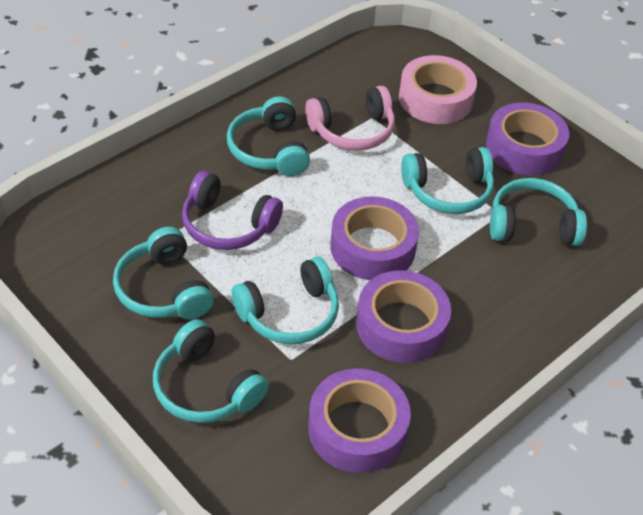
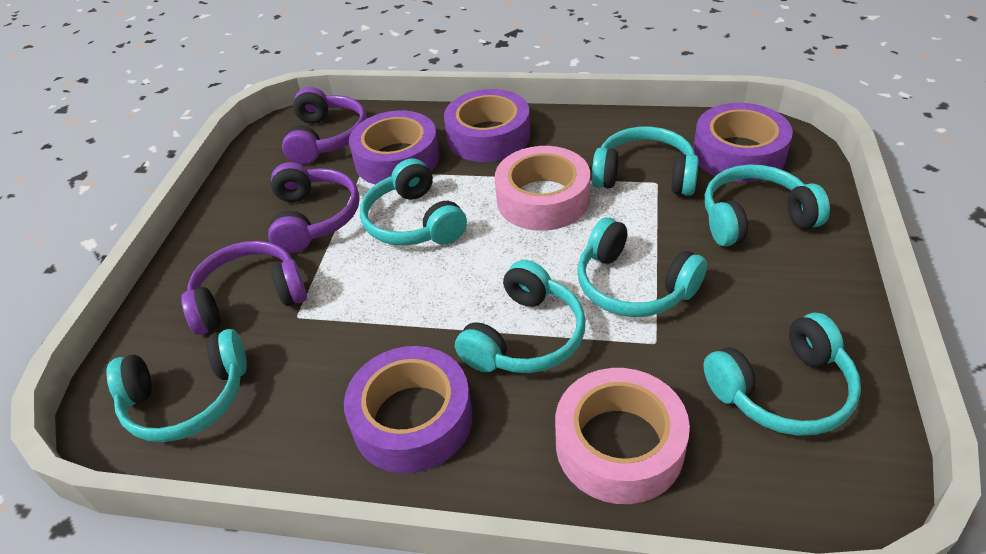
pink headphones: [305,86,395,151] = 1 -> none = 0
pink tape: [399,55,477,124] = 1 -> [495,146,590,231] [555,368,690,504] = 2
purple headphones: [182,171,283,250] = 1 -> [181,241,307,335] [268,162,360,253] [282,87,367,164] = 3
turquoise headphones: [113,227,214,319] [153,319,269,423] [227,96,310,176] [232,257,339,344] [401,147,494,214] [490,178,587,246] = 6 -> [107,329,247,442] [360,158,467,246] [455,260,586,373] [577,218,707,317] [592,127,699,196] [703,313,861,436] [705,164,830,247] = 7

